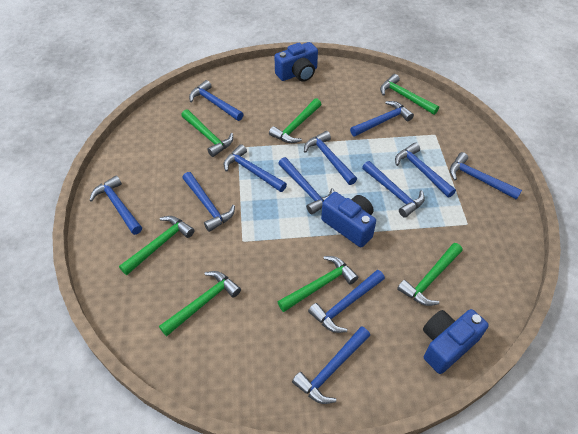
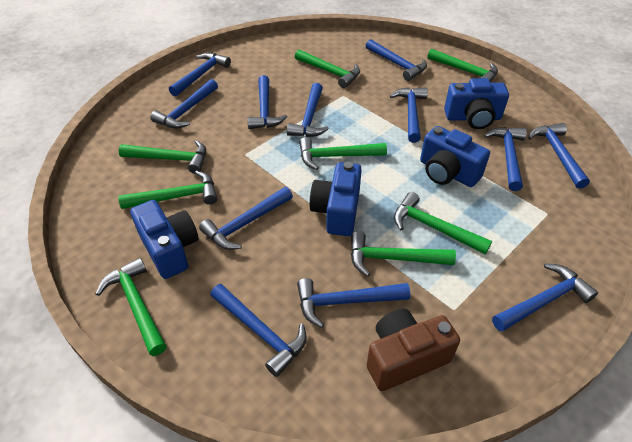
blue camera: [275,42,318,82] [321,192,376,247] [423,309,489,374] = 3 -> [130,200,199,279] [310,162,362,236] [420,126,490,187] [444,78,509,129] = 4
brown camera: none = 0 -> [367,308,460,391] = 1
green hammer: [119,216,194,275] [159,271,241,336] [181,109,233,157] [269,98,321,143] [278,256,358,312] [380,74,439,115] [397,243,463,306] = 7 -> [96,258,167,356] [118,170,217,209] [119,140,206,174] [295,49,360,88] [299,137,387,170] [351,231,456,277] [394,192,492,255] [427,49,498,83] = 8

